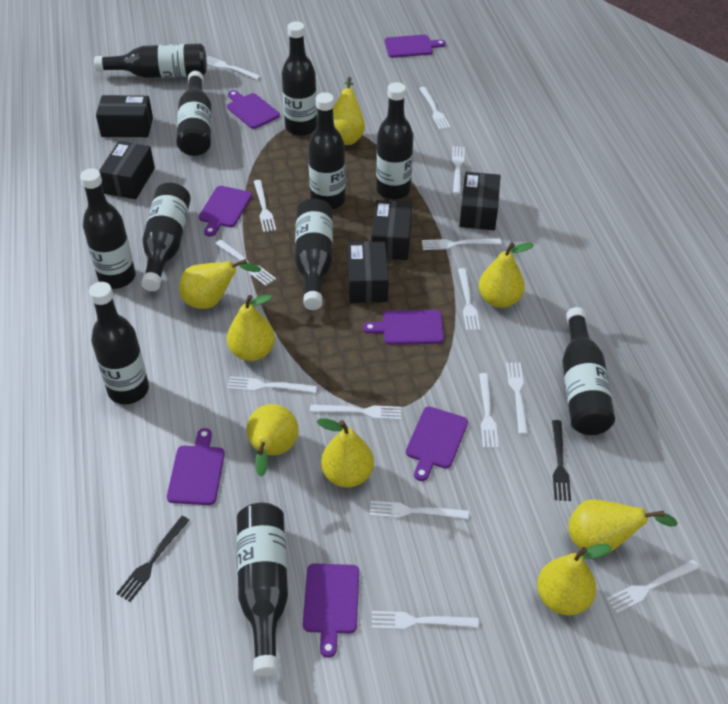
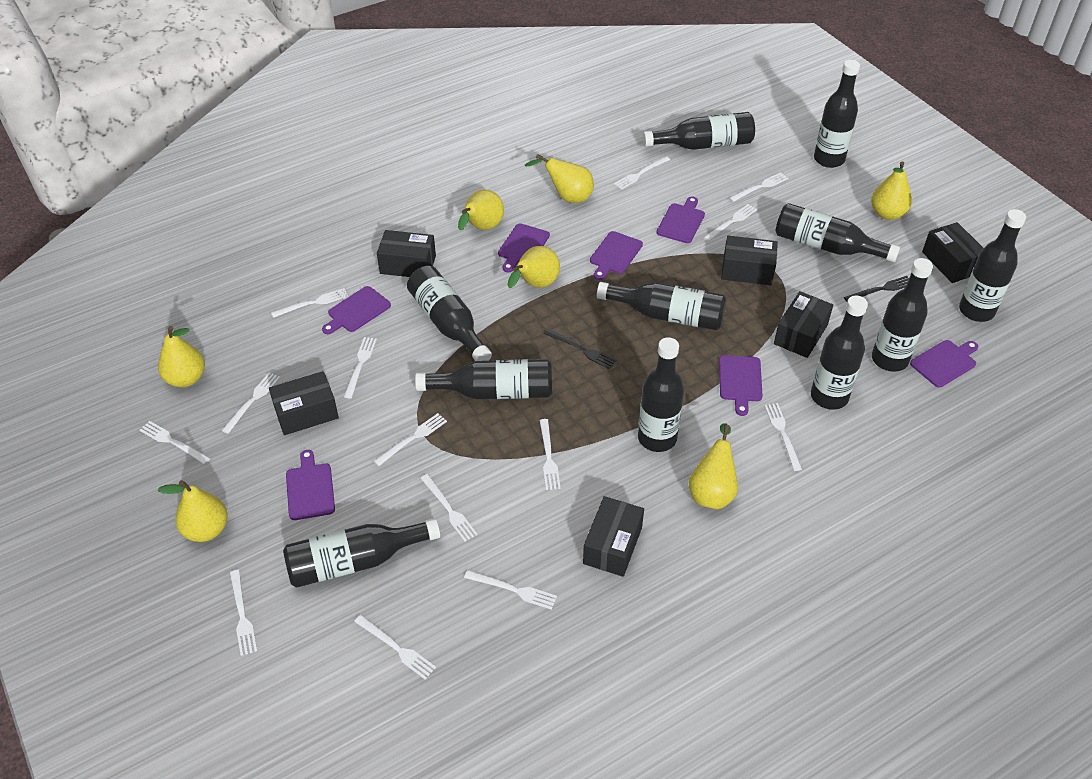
black box: [96,95,153,137] [99,141,155,199] [348,241,389,303] [371,200,412,260] [459,172,501,230] = 5 -> [269,371,339,435] [377,230,436,277] [583,496,644,577] [721,235,778,285] [774,291,833,358] [922,222,984,283] = 6
yellow pear: [179,259,262,309] [227,295,275,361] [246,404,298,477] [317,419,374,488] [333,77,365,145] [479,242,534,308] [537,544,612,615] [568,499,678,554] = 8 -> [158,326,205,387] [158,480,228,542] [458,190,504,230] [508,246,560,288] [525,154,594,203] [689,423,738,509] [871,161,912,220] = 7

